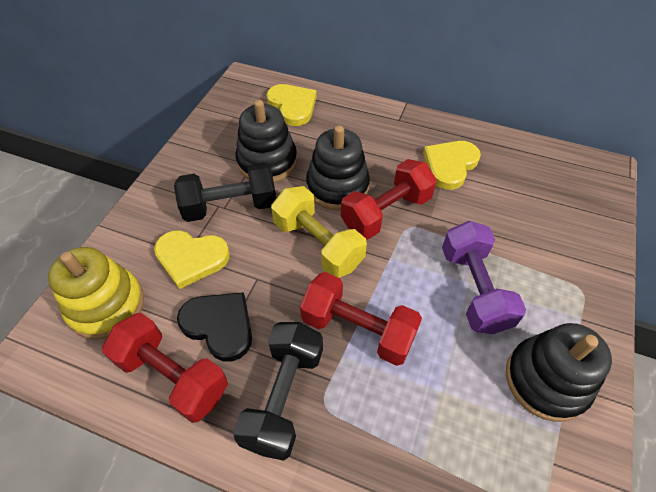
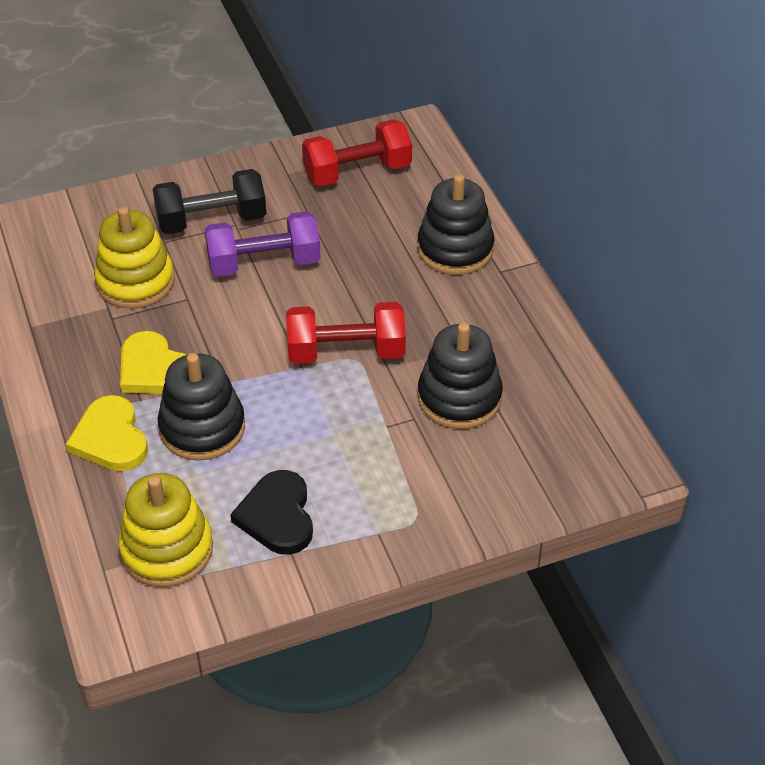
black dumbbell: [174,162,276,222] [233,322,323,461] = 2 -> [153,169,266,234] = 1
red dumbbell: [102,313,228,423] [300,272,422,366] [341,159,437,240] = 3 -> [286,302,406,364] [302,119,412,186] = 2
yellow dumbbell: [271,186,367,278] = 1 -> none = 0
yellow heart: [154,230,230,289] [266,84,317,126] [423,141,481,190] = 3 -> [66,395,148,471] [120,331,186,394] = 2
yellow stacking toy: [48,247,144,340] = 1 -> [94,206,175,309] [119,473,213,587] = 2

